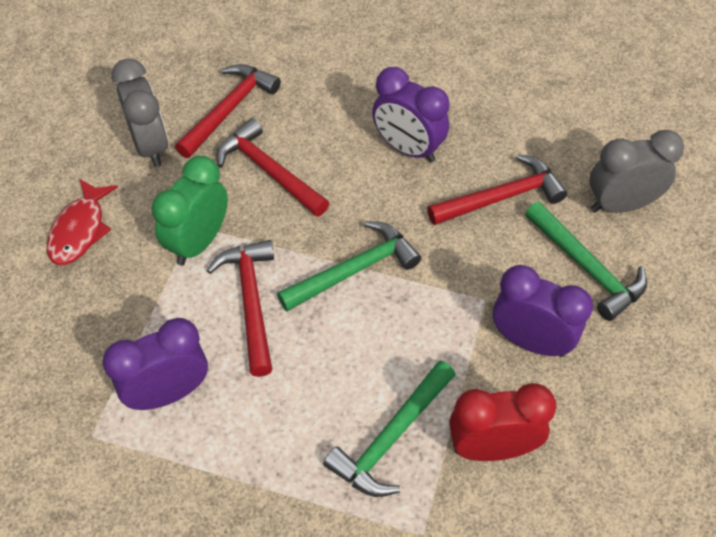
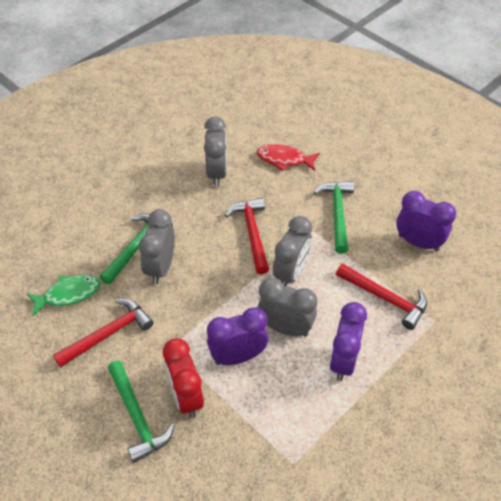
green clock: [152,156,228,265] = 1 -> none = 0
green fish: none = 0 -> [26,275,100,316] = 1
grey clock: [111,58,169,167] [589,130,684,213] = 2 -> [139,209,175,284] [204,116,227,187] [257,278,317,337] [273,216,312,286] = 4
red hammer: [175,64,281,158] [207,240,274,377] [217,118,329,217] [427,154,567,225] = 4 -> [53,299,154,368] [225,198,269,274] [336,263,427,330] = 3

